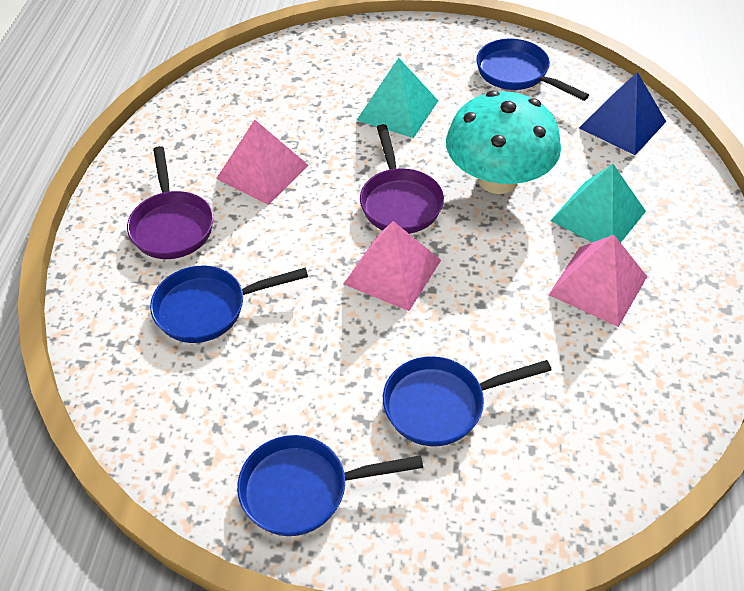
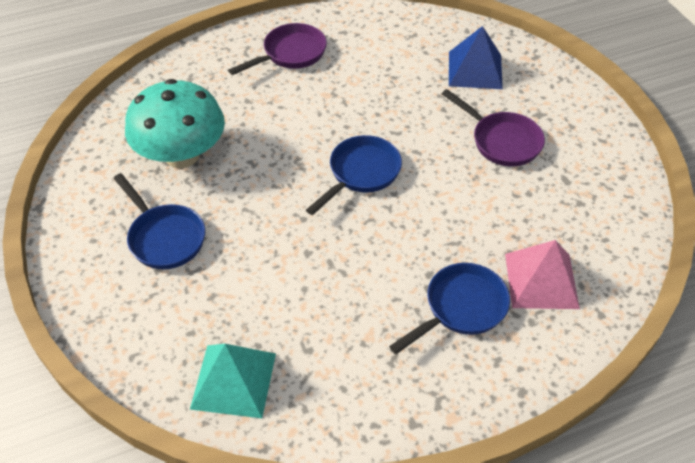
blue pan: [150,266,308,343] [237,435,423,536] [383,356,552,446] [476,39,589,101] = 4 -> [113,173,205,269] [306,135,402,215] [389,263,510,354] = 3
pink pyramid: [216,120,309,205] [344,221,441,311] [549,235,647,327] = 3 -> [505,240,580,309] = 1
turquoise pyramid: [357,58,438,138] [550,164,646,243] = 2 -> [190,344,276,418] = 1

